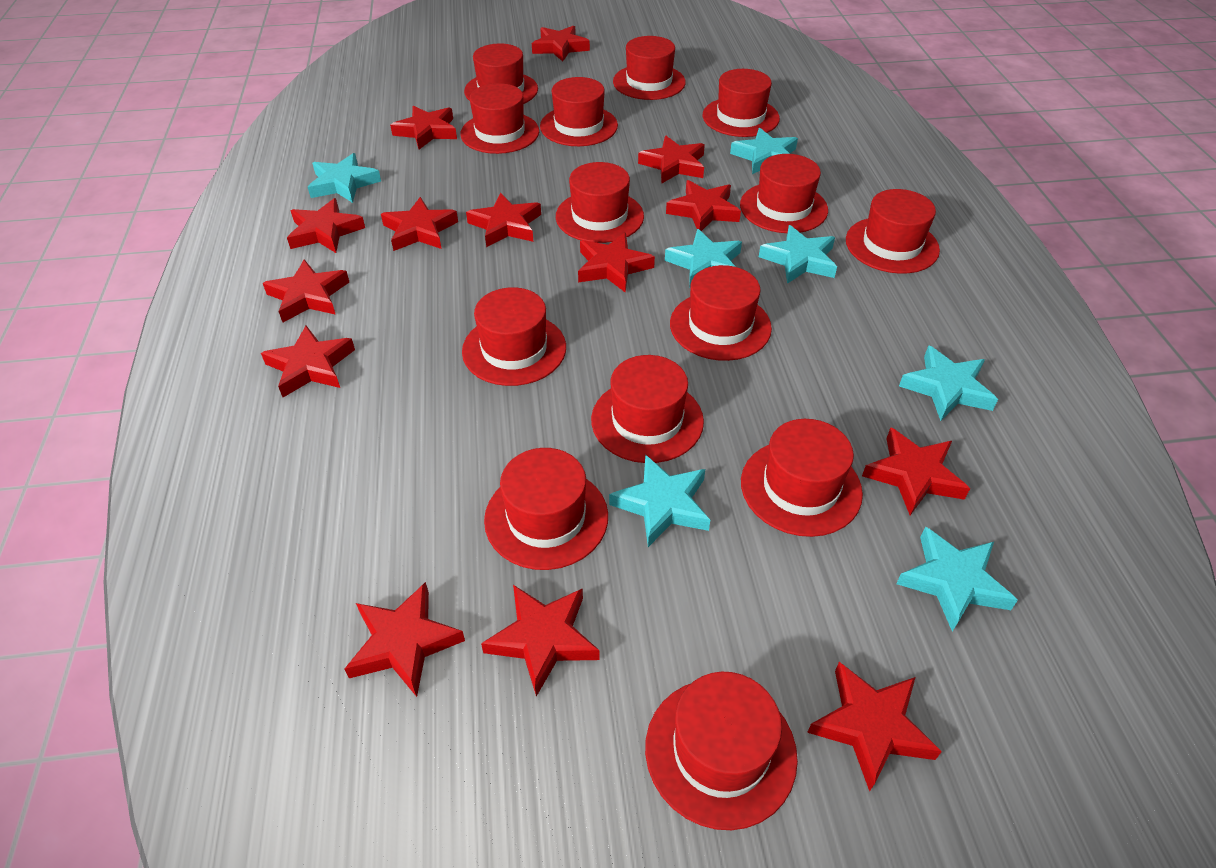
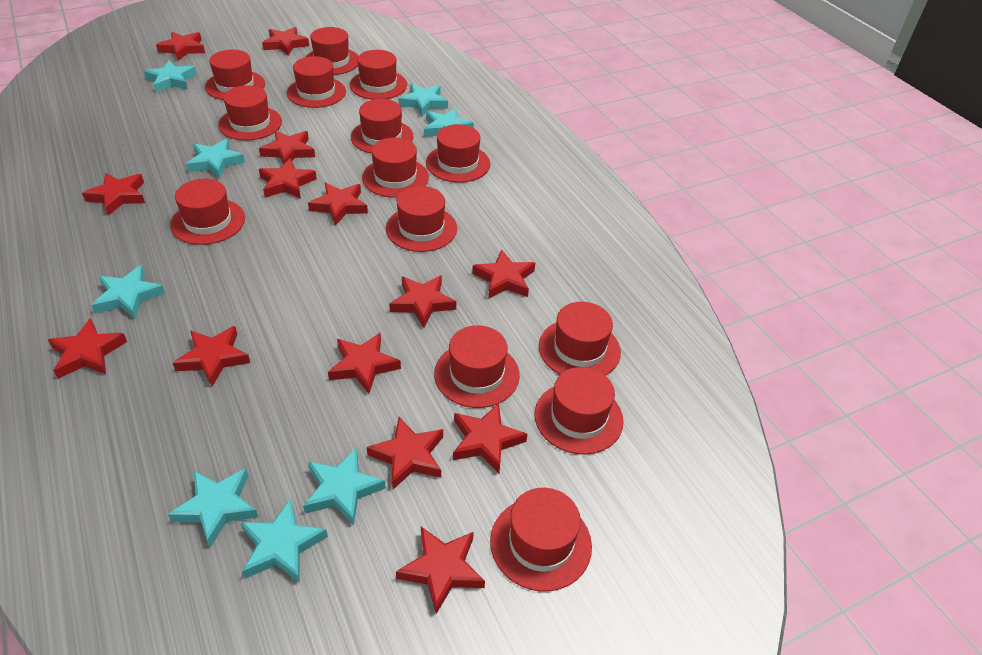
turquoise star: [308,153,381,203] [609,454,710,547] [665,229,742,288] [730,128,798,174] [759,225,837,284] [896,527,1018,632] [899,345,998,421] = 7 -> [91,265,165,319] [144,60,197,92] [168,468,259,548] [186,139,245,178] [240,499,328,583] [303,448,386,526] [398,84,448,116] [424,108,474,137] = 8

